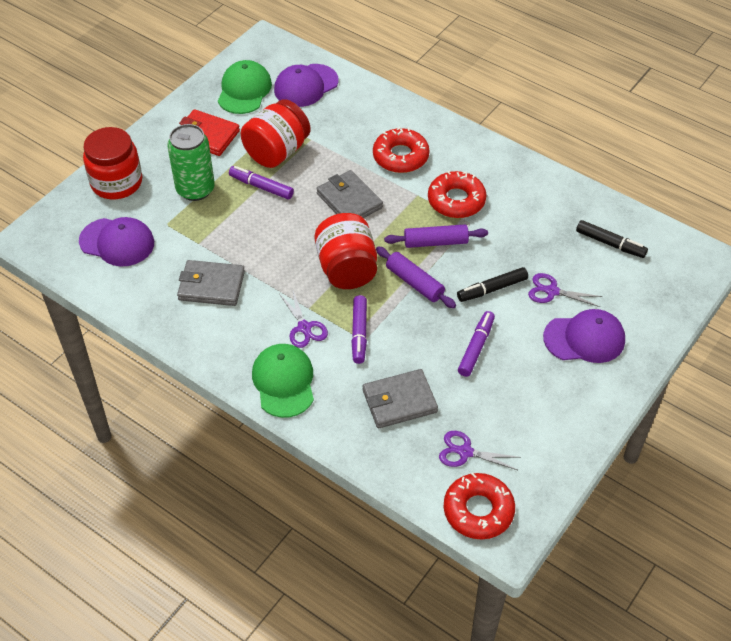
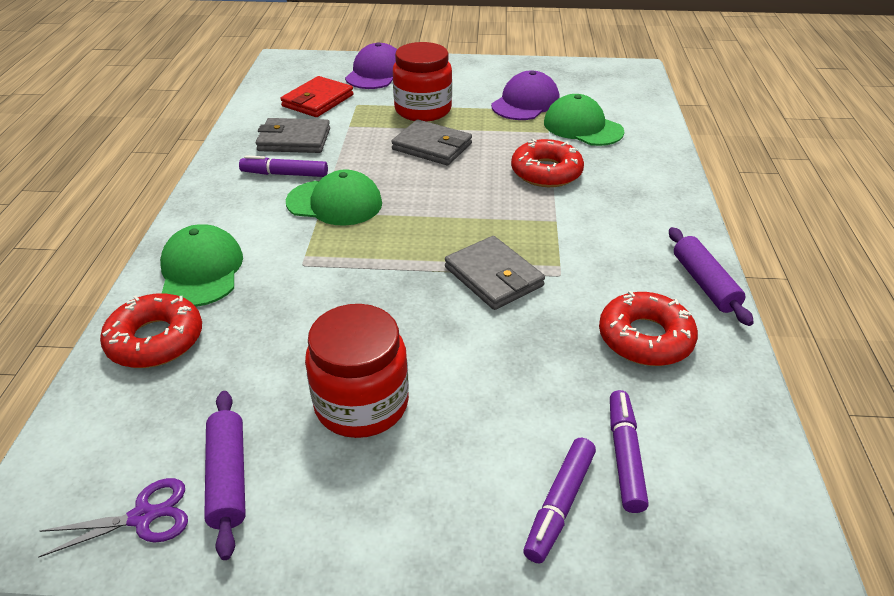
black marker: [457,267,528,302] [576,220,648,258] = 2 -> none = 0
green can: [167,124,215,201] = 1 -> none = 0
green cap: [218,60,272,114] [252,344,314,418] = 2 -> [160,224,243,307] [286,169,382,226] [544,94,624,146] = 3
purple cap: [79,217,154,266] [274,64,338,107] [543,309,625,363] = 3 -> [345,42,397,89] [491,70,560,120] = 2
purple scissors: [279,289,328,348] [439,431,521,470] [528,273,603,307] = 3 -> [38,478,188,558] = 1
red jar: [83,127,142,199] [241,99,310,168] [314,213,377,289] = 3 -> [305,304,409,438] [393,42,452,122] = 2

